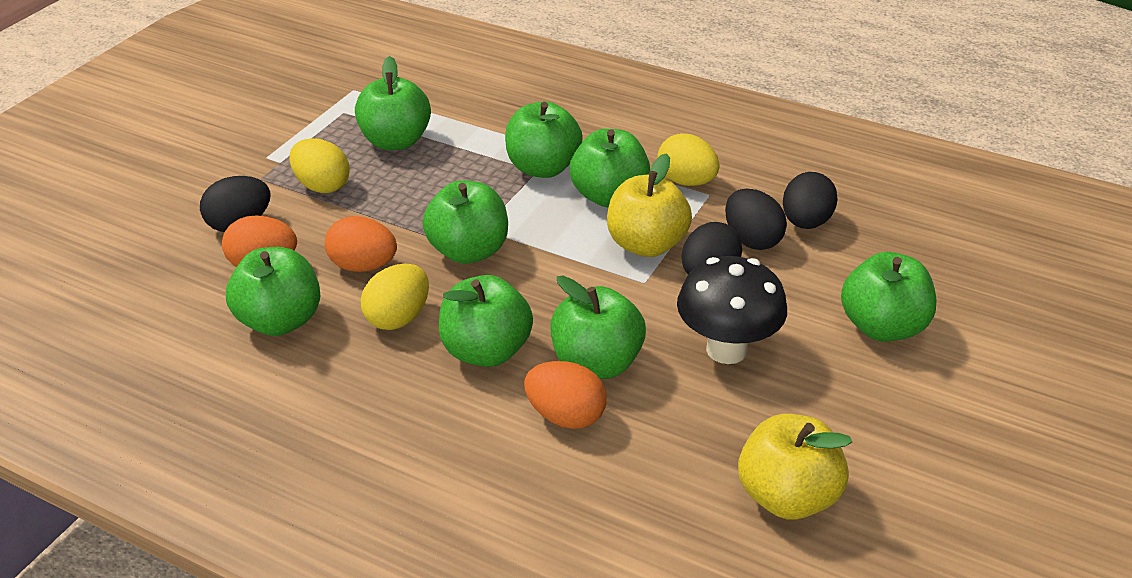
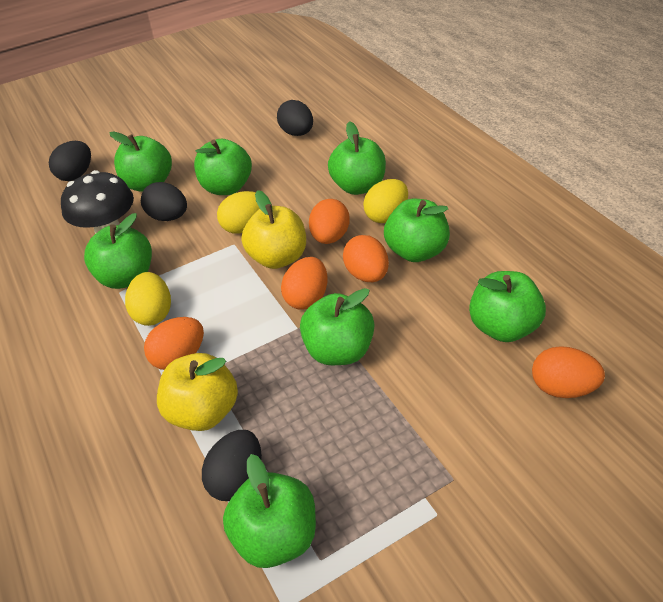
orange egg: [222,215,297,267] [325,216,397,272] [524,361,607,429] = 3 -> [144,317,204,370] [281,257,327,310] [309,199,350,244] [343,235,389,282] [532,346,605,398] = 5

